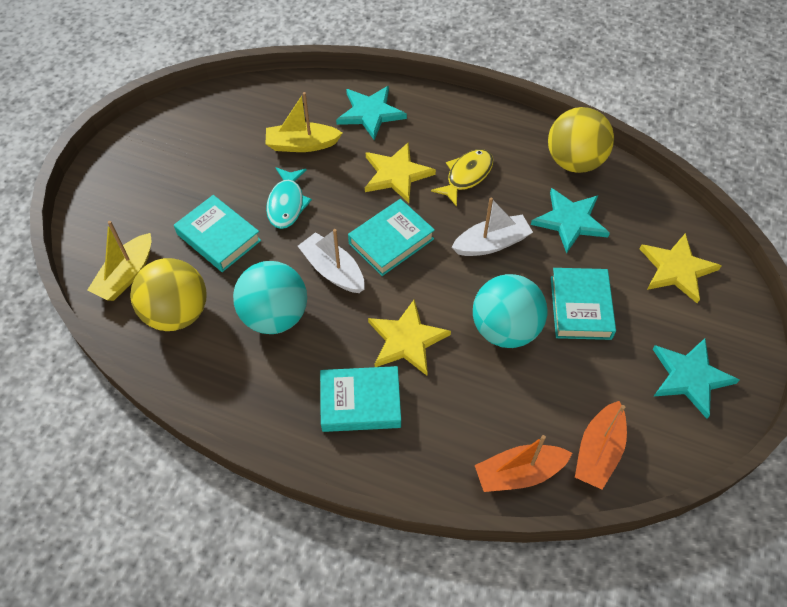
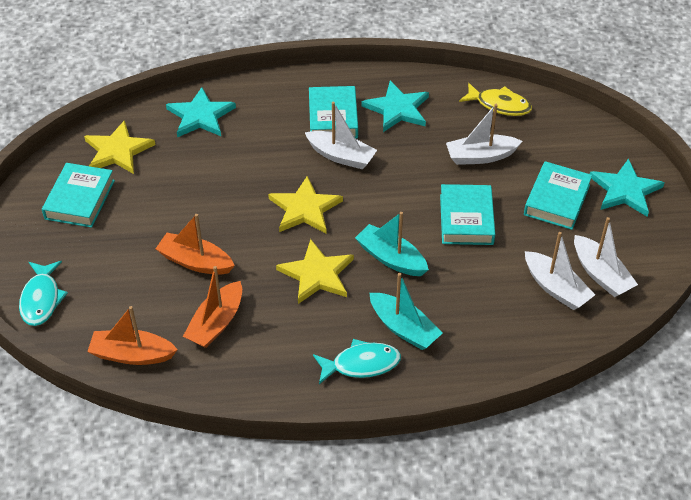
orange boat: [475,435,572,492] [575,401,627,489] = 2 -> [87,306,178,365] [155,214,235,275] [183,266,242,348] = 3
turquoise ball: [233,261,307,334] [473,274,547,348] = 2 -> none = 0
turquoise boat: none = 0 -> [355,212,429,276] [370,273,442,350] = 2
turquoise fish: [266,167,312,229] = 1 -> [19,261,68,326] [313,339,401,384] = 2
white boat: [298,229,364,293] [451,198,533,256] = 2 -> [305,102,377,169] [446,104,522,165] [525,232,595,310] [574,217,638,297] = 4
yellow ball: [130,258,206,331] [548,107,614,173] = 2 -> none = 0
yellow boat: [87,221,151,301] [266,92,342,152] = 2 -> none = 0

